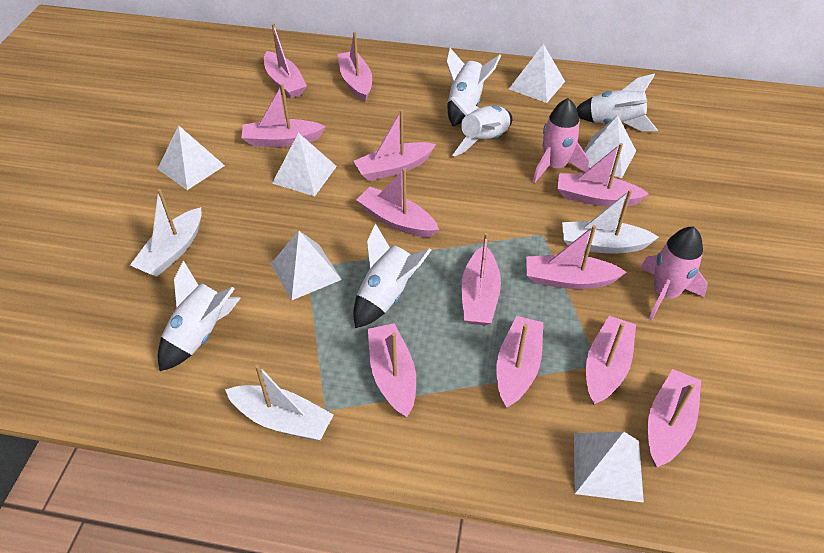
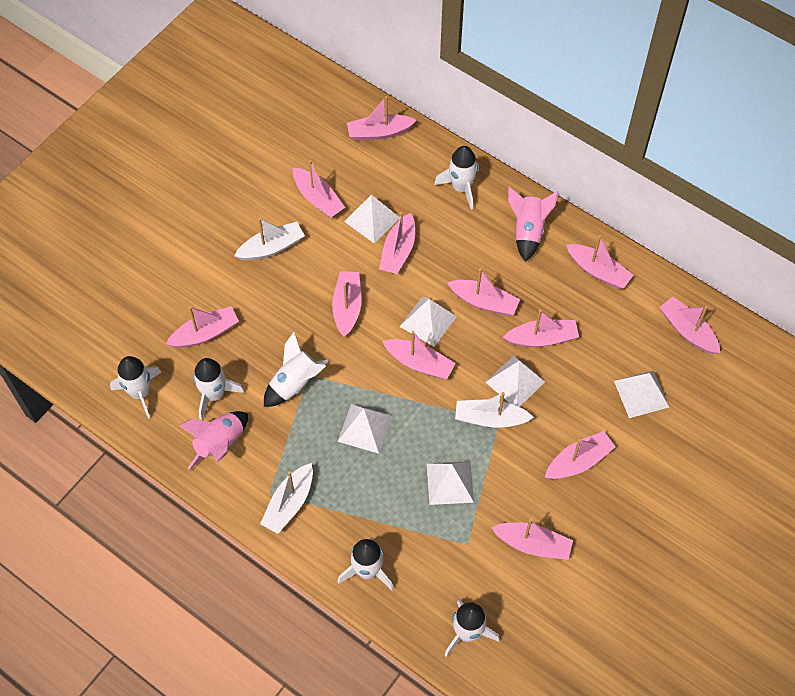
white rocket: [158,260,241,371] [353,223,431,328] [446,48,501,126] [450,97,512,157] [576,73,658,131] = 5 -> [110,356,162,419] [193,358,245,420] [264,332,329,407] [338,537,394,591] [434,146,479,210] [445,599,500,657] = 6

